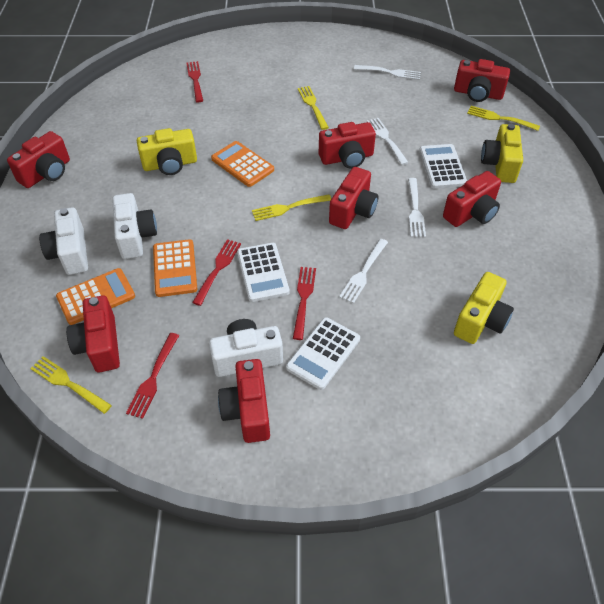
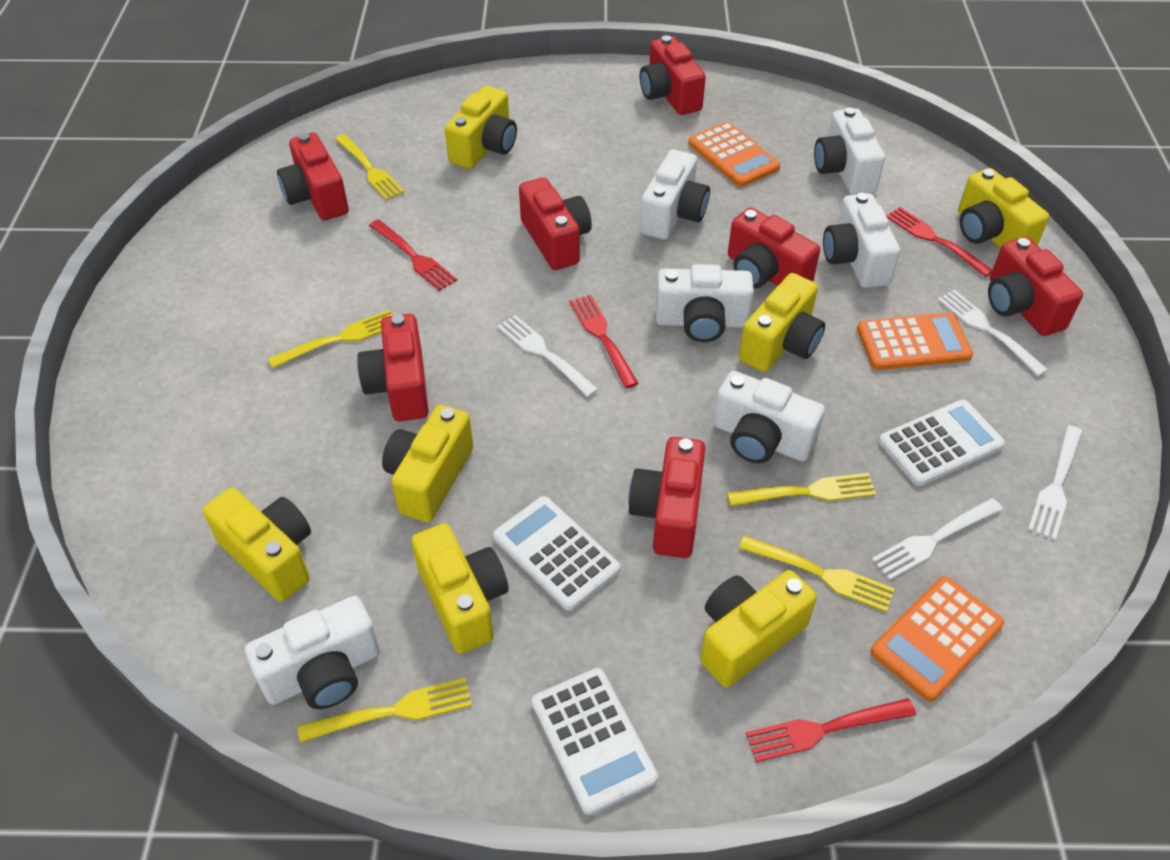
white camera: [39,207,88,275] [112,193,157,259] [209,319,283,377] = 3 -> [245,596,380,709] [640,150,710,240] [656,264,754,342] [714,371,825,463] [814,107,885,195] [823,193,900,288] = 6
yellow camera: [137,128,197,175] [454,272,514,344] [481,124,523,183] = 3 -> [203,488,311,602] [382,405,473,522] [412,523,508,654] [445,86,517,169] [700,570,817,687] [739,273,825,372] [958,168,1049,249] = 7
yellow fork: [30,356,112,414] [252,194,331,221] [298,86,329,130] [467,106,540,131] = 4 -> [268,310,393,368] [298,678,472,743] [335,134,405,200] [727,473,876,506] [739,535,895,612] = 5

